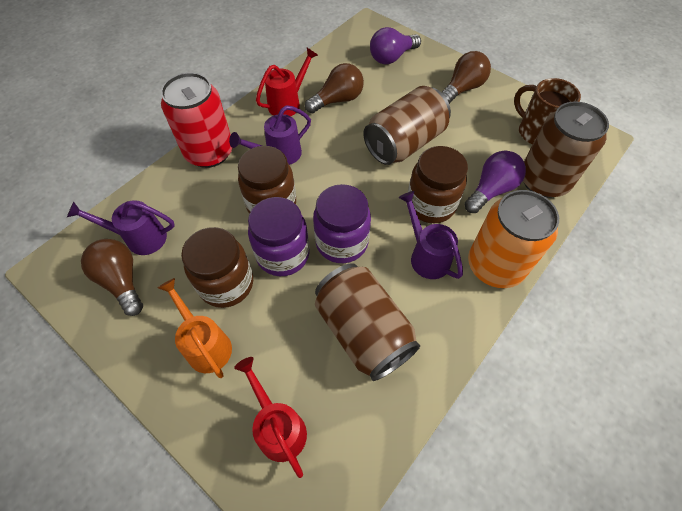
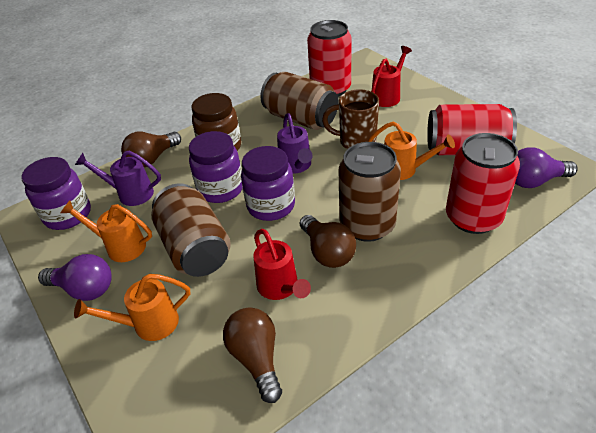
brown jar: [181,227,253,308] [238,146,296,214] [408,146,468,223] = 3 -> [192,93,241,151] = 1
orange can: [468,190,559,288] = 1 -> none = 0
orange watering can: [158,278,232,378] = 1 -> [61,201,152,262] [74,274,190,341] [368,122,455,180] = 3
purple jar: [248,197,310,276] [313,184,371,263] = 2 -> [21,157,91,230] [189,131,242,203] [241,146,295,221] = 3
purple watering can: [67,200,175,255] [229,105,311,165] [399,191,463,279] = 3 -> [75,150,161,206] [277,113,312,173] = 2
red can: [161,72,233,168] = 1 -> [307,20,351,97] [427,104,517,155] [446,133,520,234] = 3

